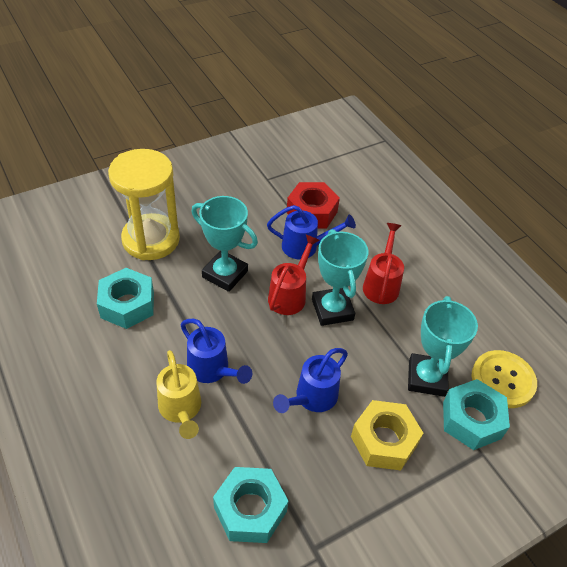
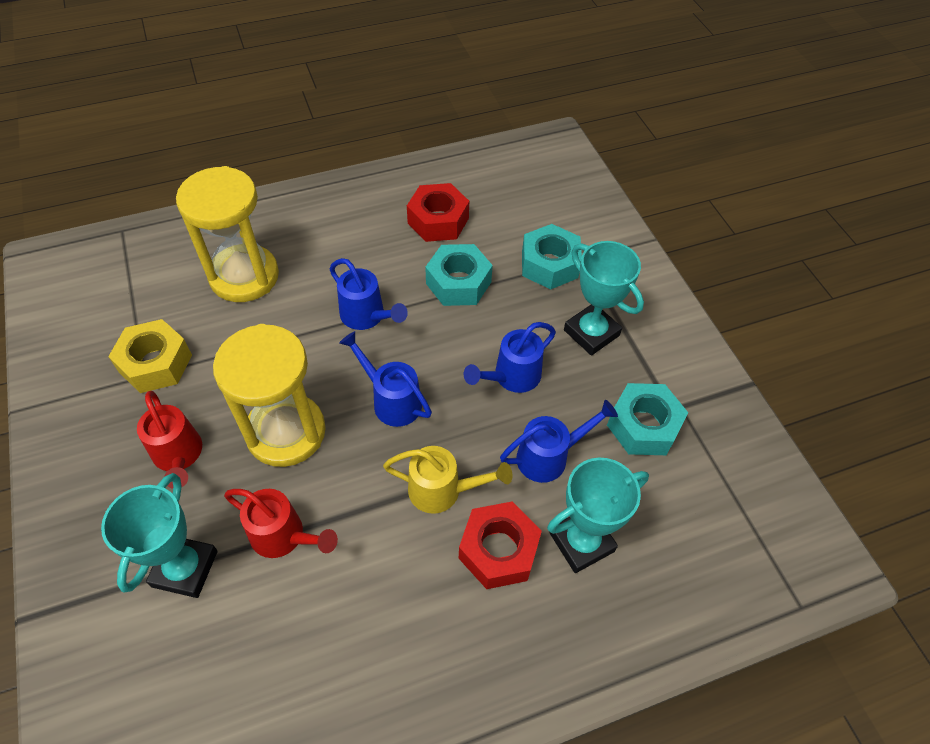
blue watering can: [181,319,252,384] [267,205,356,259] [273,348,348,413] = 3 -> [330,258,408,330] [339,331,432,427] [464,322,556,393] [500,400,618,483] = 4
red nut: [286,182,340,228] = 1 -> [407,183,469,242] [459,501,542,589] = 2
yellow button: [472,350,537,408] = 1 -> none = 0
yellow hourglass: [108,149,180,260] = 1 -> [176,166,279,302] [213,324,326,467] = 2

